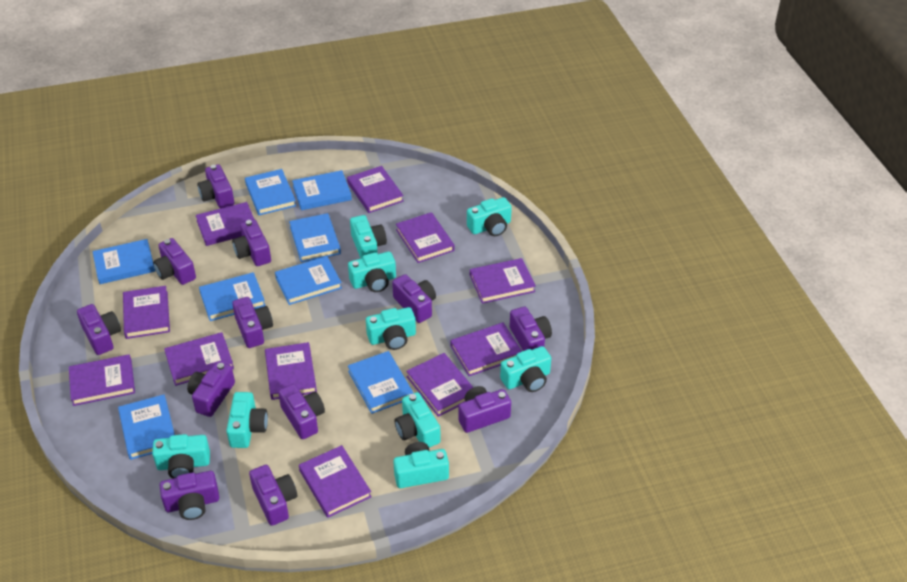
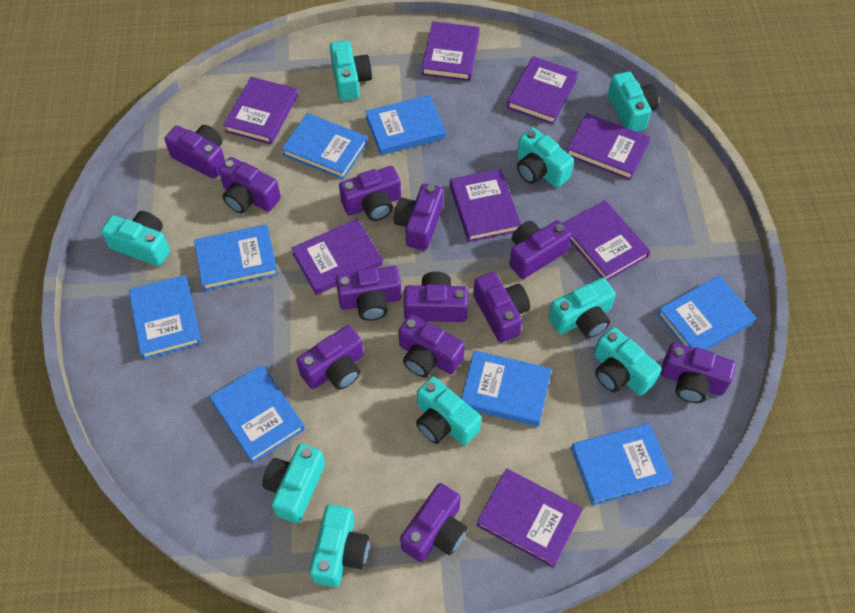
purple book: [69,354,135,406] [123,286,170,339] [164,332,234,386] [196,202,254,246] [265,342,317,400] [299,445,372,518] [347,166,404,213] [396,212,455,263] [406,353,474,417] [450,323,522,376] [470,258,536,304] = 11 -> [223,77,298,145] [291,219,383,295] [422,21,480,81] [450,169,521,242] [476,469,583,568] [507,56,578,124] [562,200,650,281] [567,113,651,180] = 8

